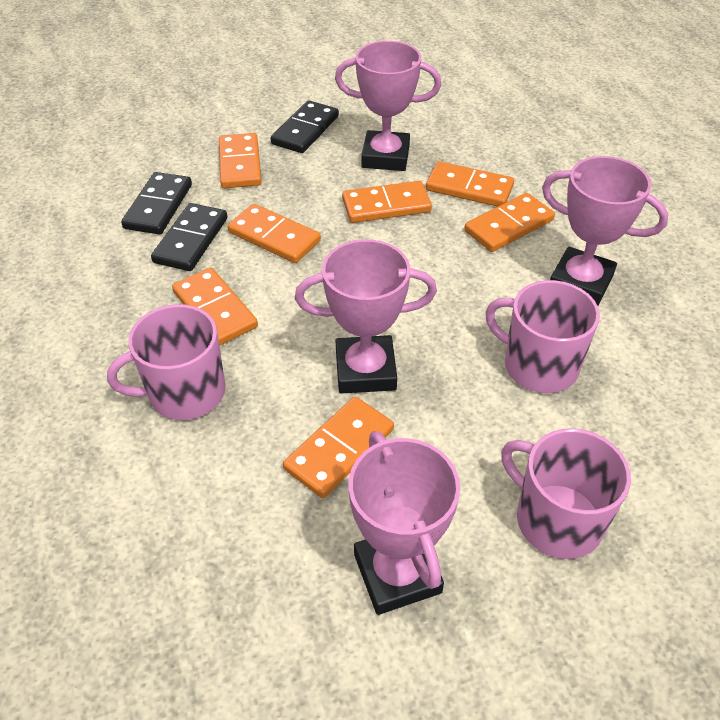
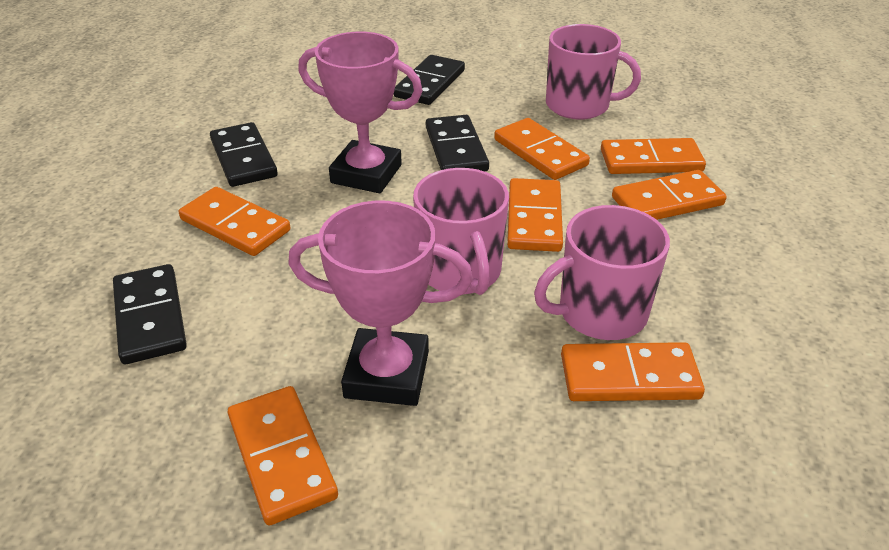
black domino: [121,172,192,234] [151,203,228,271] [271,100,339,153] = 3 -> [113,264,187,364] [210,122,278,187] [394,55,465,105] [426,115,489,172] = 4
pink trophy: [295,239,437,393] [335,41,441,171] [348,431,460,615] [542,156,668,305] = 4 -> [288,201,473,406] [298,32,422,193] = 2

